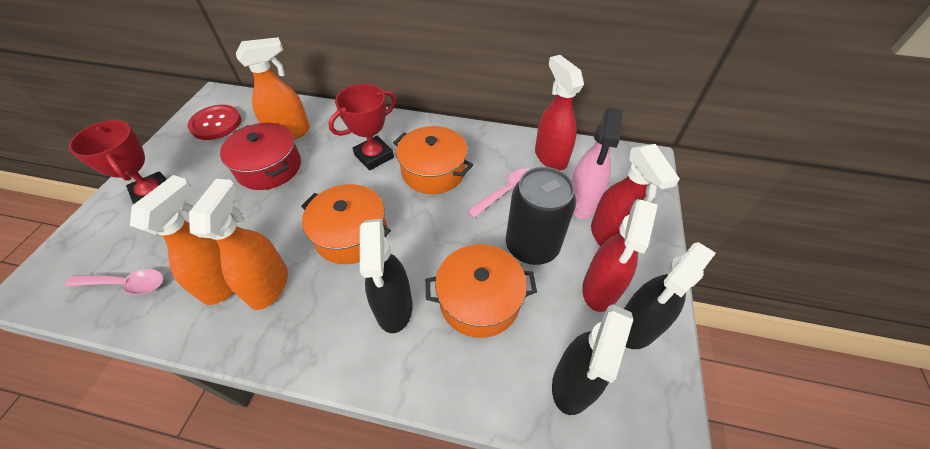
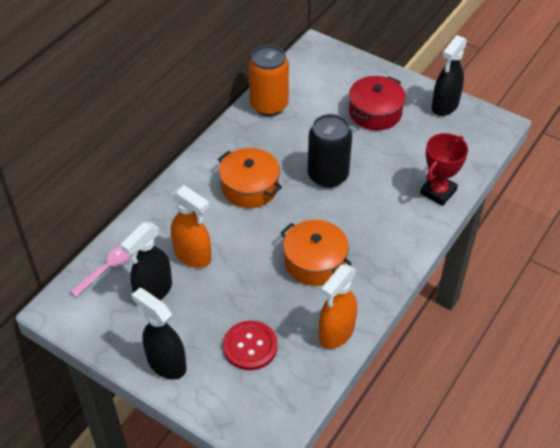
orange can: none = 0 -> [249,45,289,116] = 1
orange pot: [301,184,391,264] [393,126,473,194] [426,244,537,338] = 3 -> [218,148,282,208] [280,220,352,286] = 2
orange spray bottle: [130,175,234,305] [189,179,288,310] [236,37,310,140] = 3 -> [171,185,211,268] [319,264,357,349] = 2
pink spoon: [65,269,164,295] [467,169,530,218] = 2 -> [70,245,131,297] = 1
pink spray bottle: [572,108,623,219] = 1 -> none = 0
red spray bottle: [535,55,584,170] [582,199,658,312] [591,144,680,246] = 3 -> none = 0
red trophy: [69,120,166,205] [328,84,396,170] = 2 -> [420,133,468,206] = 1

